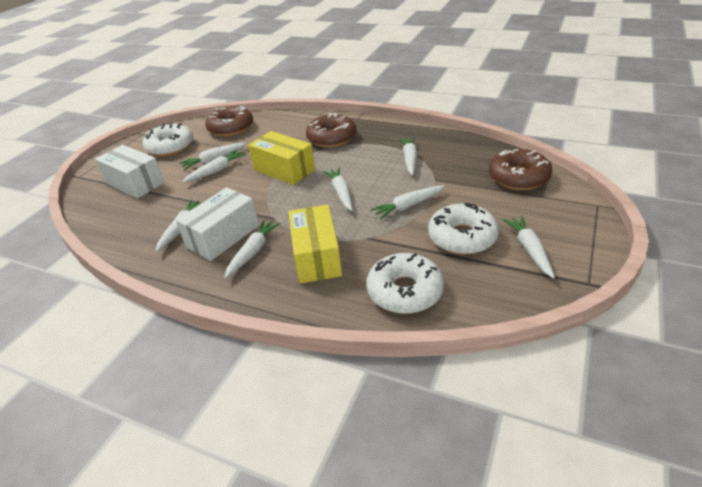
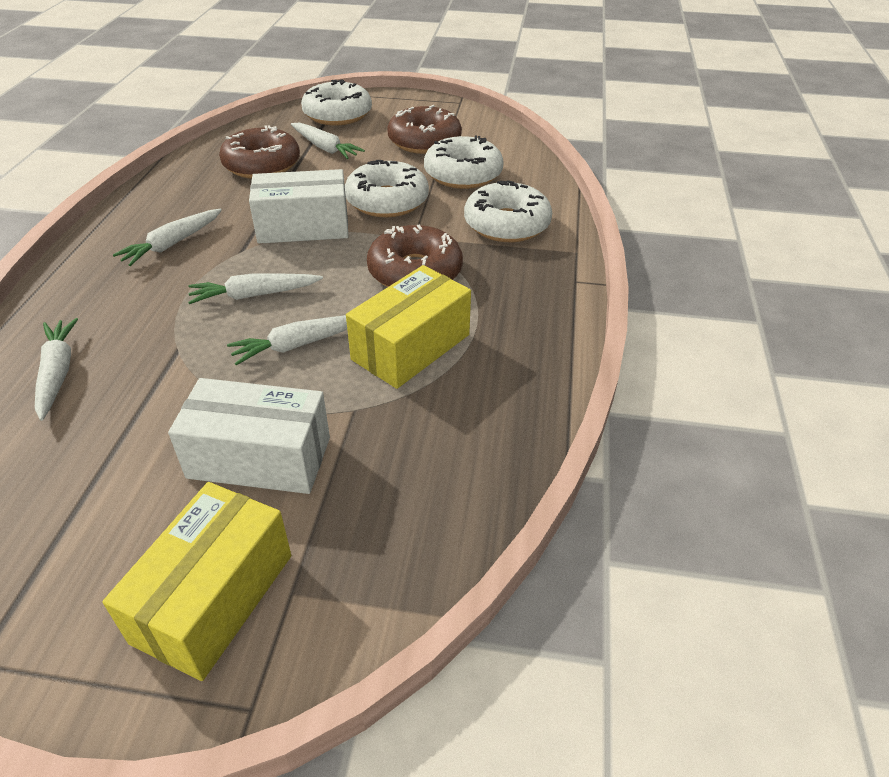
white carrot: [156,200,203,252] [179,143,247,170] [182,149,246,183] [224,220,280,278] [323,167,352,211] [371,185,445,219] [399,136,417,175] [503,216,555,279] = 8 -> [35,318,78,421] [113,208,222,266] [188,273,323,304] [227,315,347,365] [291,123,365,159] = 5
white donut: [142,123,193,156] [366,253,444,314] [428,203,499,255] = 3 -> [301,79,372,125] [345,160,429,217] [424,135,504,189] [464,180,552,242] = 4

